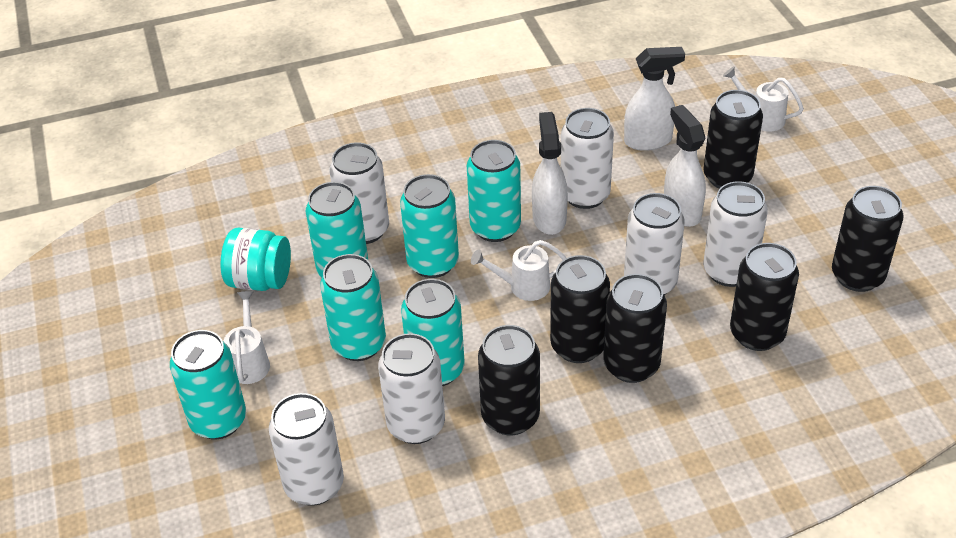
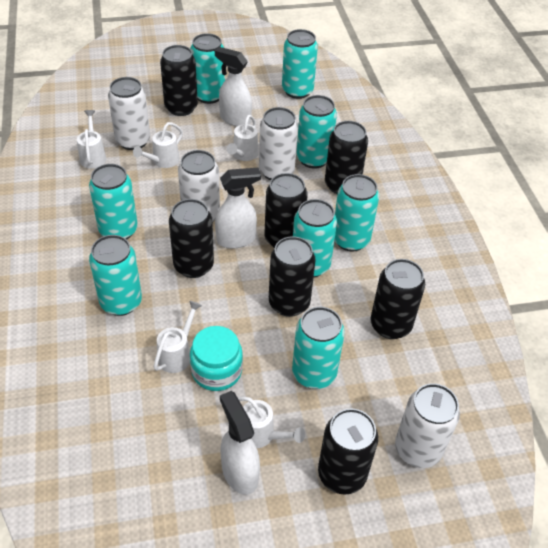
black can: [478,325,540,436] [550,255,610,363] [603,274,667,383] [703,90,763,189] [730,243,799,351] [832,186,903,292] = 6 -> [160,45,198,116] [169,199,214,278] [265,173,308,248] [269,236,315,317] [318,408,378,495] [325,121,368,194] [370,259,425,339] = 7
turquoise can: [170,330,246,440] [306,182,368,277] [320,254,386,361] [400,174,459,278] [401,279,464,386] [467,140,521,242] = 6 -> [89,164,138,239] [89,235,142,316] [190,33,225,104] [282,29,318,99] [292,307,345,389] [293,199,337,278] [296,95,337,169] [334,174,379,252] = 8
white can: [269,393,344,506] [329,142,389,244] [378,333,445,444] [561,108,614,209] [624,193,685,295] [703,181,768,287] = 6 -> [108,77,150,150] [178,150,220,223] [259,107,298,180] [395,383,460,468] = 4
white watering can: [224,291,270,384] [471,240,566,301] [723,67,804,131] = 3 -> [77,110,106,169] [133,122,183,168] [154,301,202,373] [227,115,259,161] [237,397,305,448] = 5

